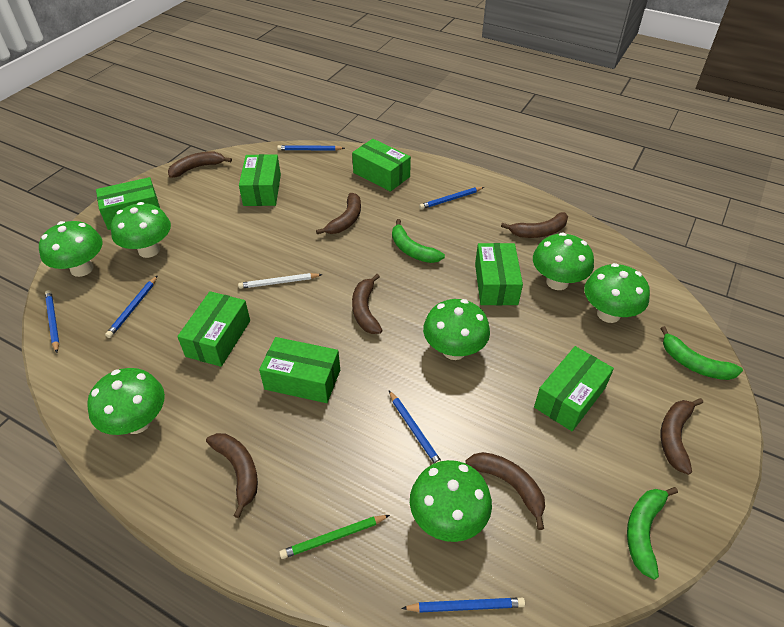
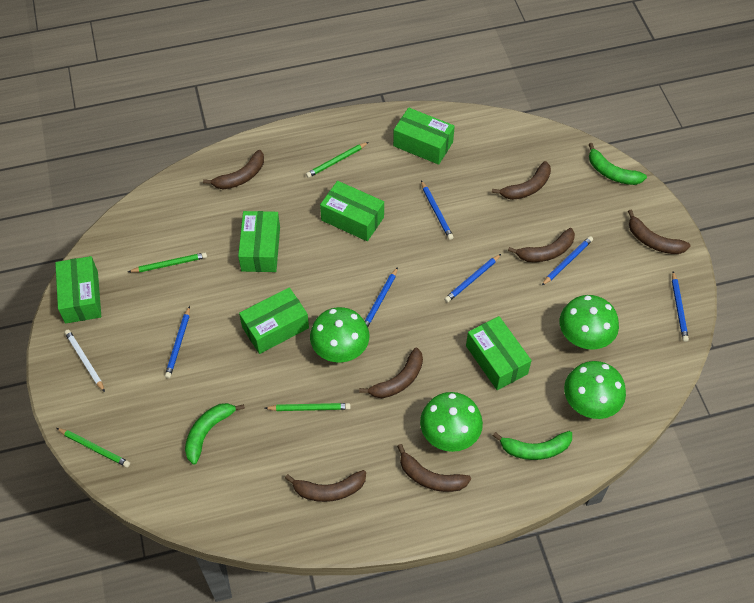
green box: [96,177,160,230] [177,291,250,367] [239,154,281,206] [259,337,340,403] [352,139,411,192] [475,243,523,305] [534,346,614,431] = 7 -> [55,256,101,324] [238,211,280,272] [239,287,309,354] [320,181,384,241] [393,108,455,165] [466,316,532,390] = 6
green mushroom: [39,221,103,277] [87,368,165,435] [111,202,171,258] [410,460,492,542] [423,299,490,360] [533,233,594,290] [584,263,650,323] = 7 -> [310,307,369,362] [420,392,483,452] [559,295,619,350] [564,361,626,419] = 4
green pencil: [279,515,390,559] = 1 -> [56,428,130,468] [128,252,207,272] [265,403,350,411] [306,142,369,178] = 4

